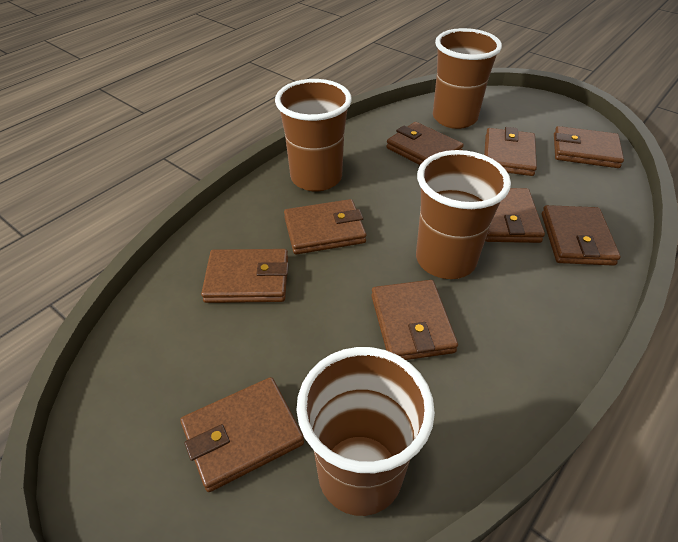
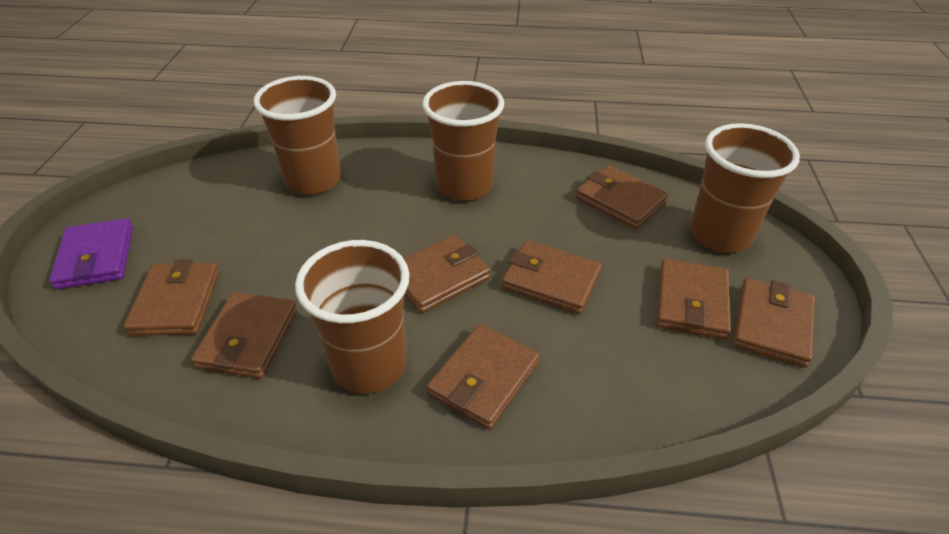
brown wallet: [180,377,304,492] [201,249,289,303] [284,199,366,255] [371,280,458,360] [386,122,464,165] [484,127,537,176] [485,188,545,243] [542,205,621,266] [554,126,624,168] = 9 -> [123,259,219,336] [191,292,298,379] [403,235,490,313] [427,324,540,429] [502,240,602,314] [576,165,669,229] [656,259,731,340] [732,278,815,368] = 8
purple wallet: none = 0 -> [49,218,133,290] = 1

